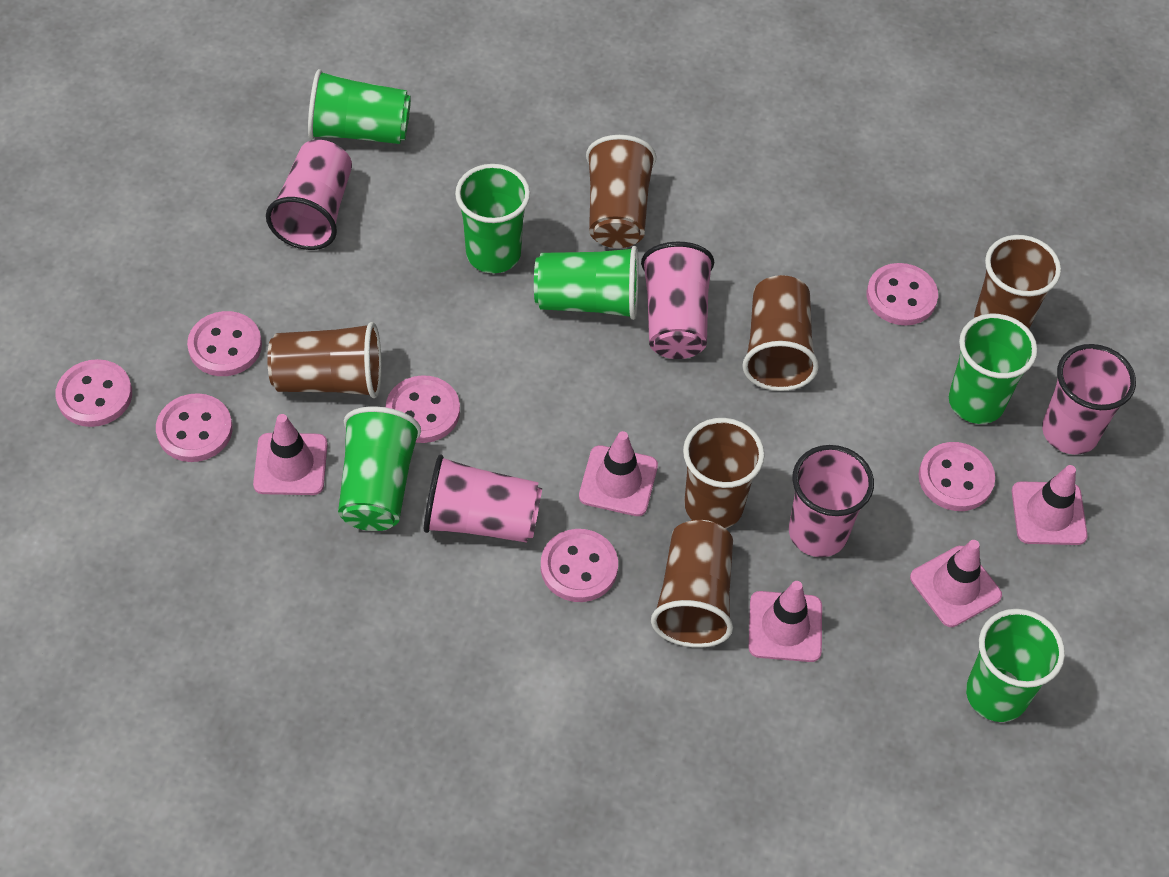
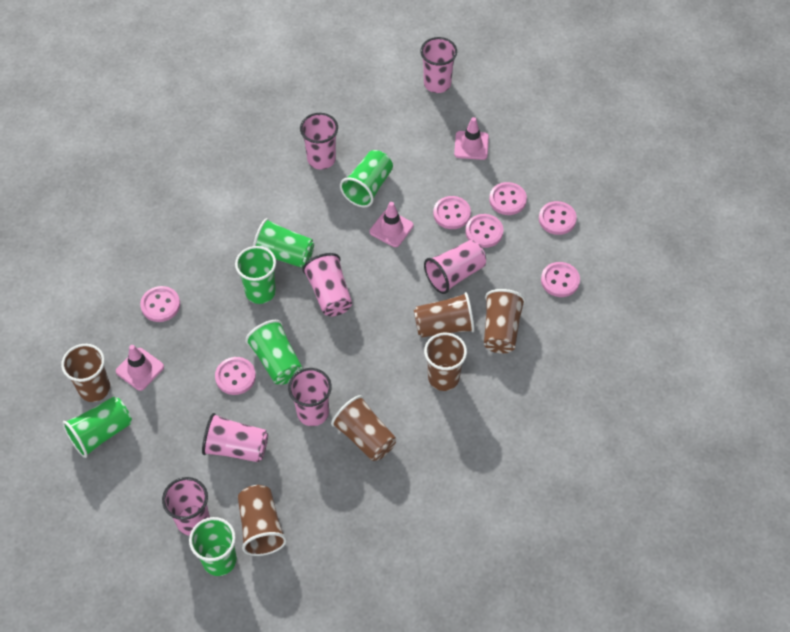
pink cup: [266,140,352,250] [424,455,542,542] [641,242,714,359] [789,445,874,557] [1042,344,1136,455] = 5 -> [162,477,210,536] [202,413,268,462] [288,368,332,426] [300,113,338,170] [302,253,352,316] [420,37,457,93] [424,240,486,294] = 7
pink traffic cone: [253,414,328,495] [579,431,658,516] [749,581,822,662] [910,540,1002,627] [1012,465,1088,545] = 5 -> [116,345,164,391] [370,202,414,247] [454,117,489,160] = 3

